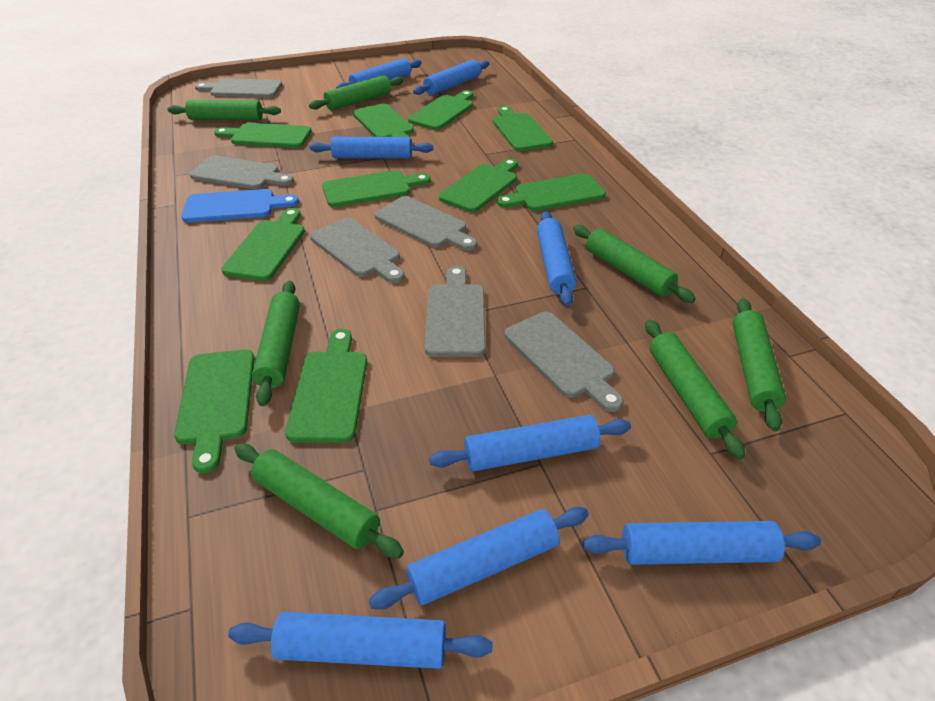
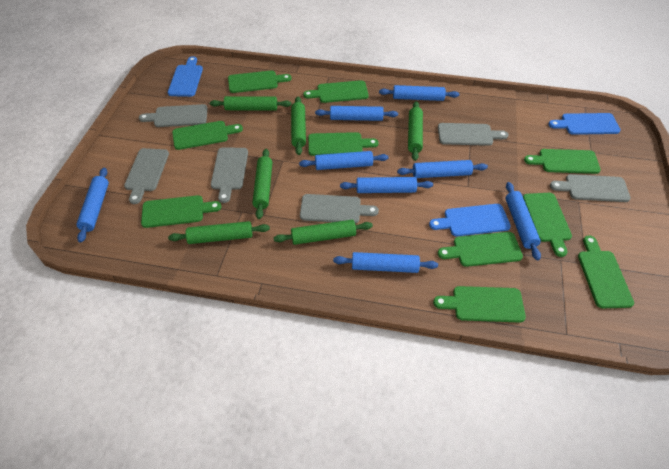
blue cutting board: [181,189,299,223] = 1 -> [168,56,203,97] [429,204,511,236] [549,113,621,135] = 3
green rolling pin: [167,100,281,120] [234,443,404,558] [252,281,300,406] [309,75,404,110] [573,225,696,303] [645,319,745,459] [732,298,786,431] = 7 -> [168,221,270,244] [210,96,291,111] [252,149,272,219] [274,220,373,245] [291,96,306,155] [408,101,423,161] = 6

